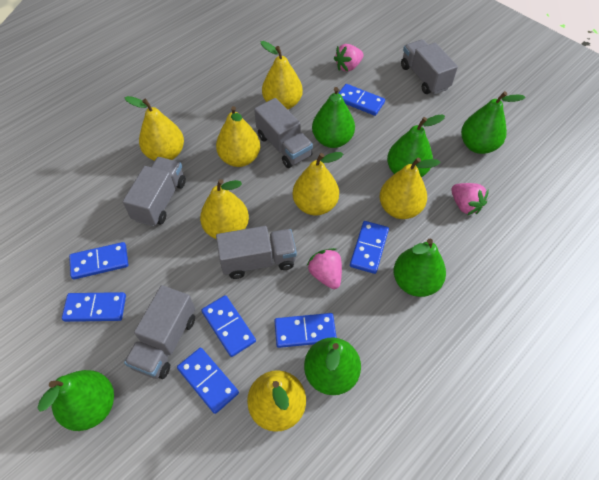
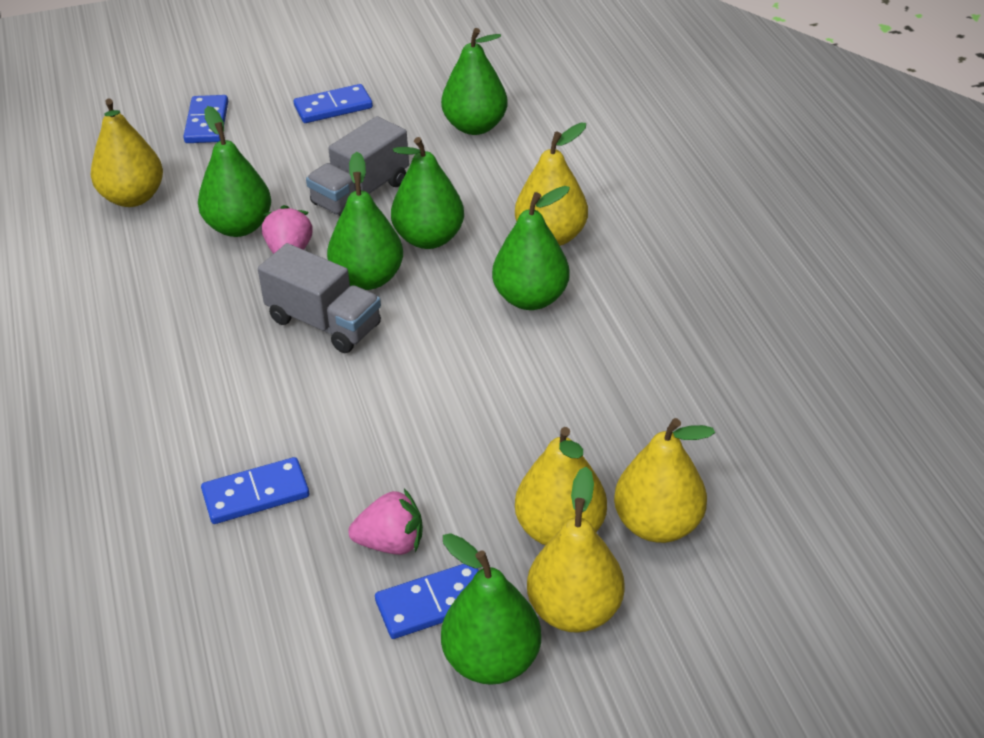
blue domino: [62,292,126,322] [69,242,128,279] [177,348,239,414] [201,295,256,357] [274,313,337,348] [339,84,385,116] [350,221,389,274] = 7 -> [183,95,228,143] [201,457,309,524] [294,84,373,123] [375,564,479,639] = 4
grey truck: [122,157,186,227] [124,285,195,379] [216,226,297,279] [254,98,313,168] [401,39,458,95] = 5 -> [258,243,381,353] [306,116,409,216] = 2
pink strawberry: [307,248,342,289] [334,44,364,72] [451,183,489,215] = 3 -> [262,205,313,254] [348,489,423,555] = 2
yellow pear: [125,96,184,161] [200,179,249,239] [216,106,260,167] [247,370,306,432] [261,41,303,110] [293,152,343,215] [380,157,441,219] = 7 -> [91,99,163,207] [515,123,588,246] [515,427,607,545] [527,467,625,633] [614,418,715,543] = 5

